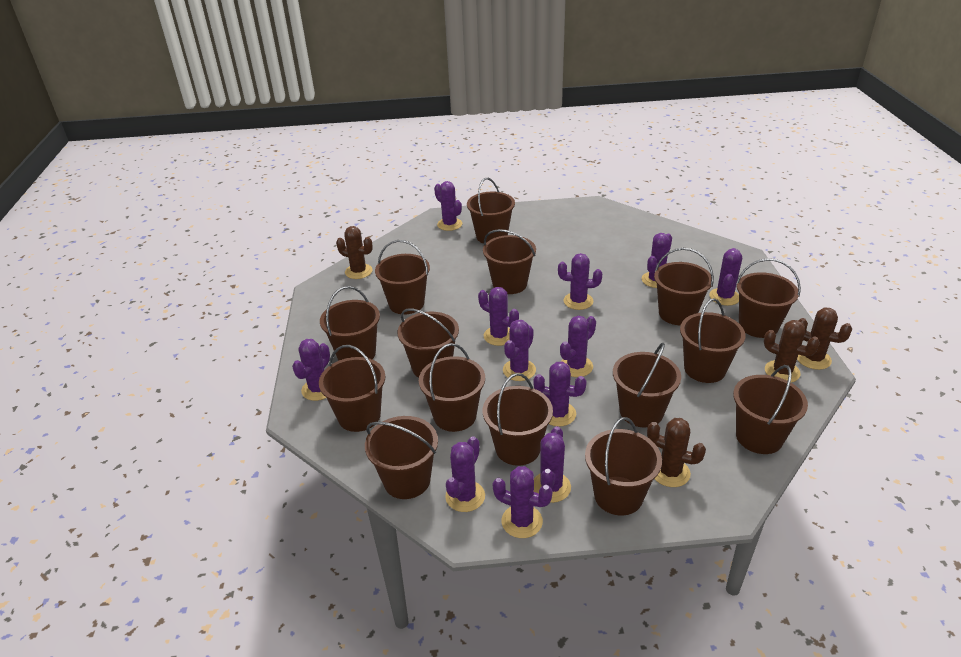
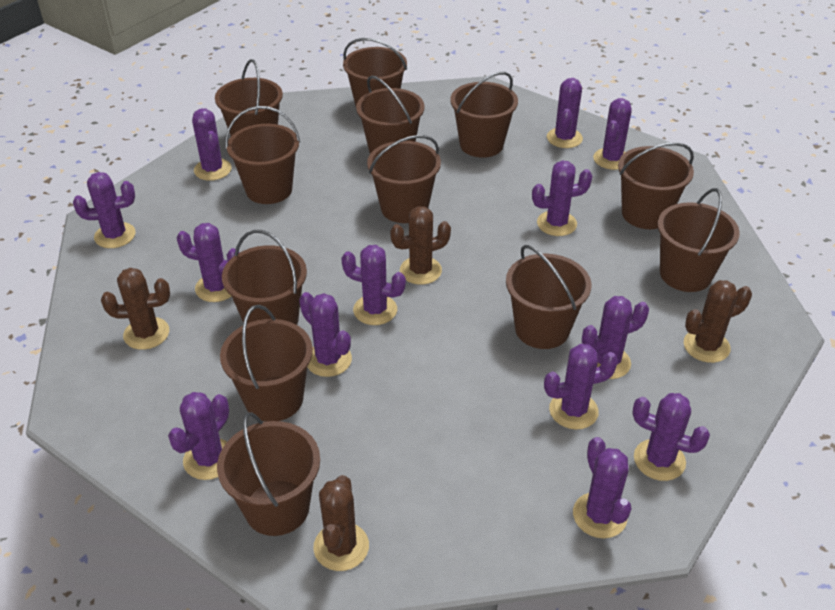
brown bucket: [319,345,385,432] [320,286,380,360] [365,416,438,499] [375,240,430,315] [397,308,459,378] [419,343,485,432] [467,178,515,244] [483,229,536,294] [483,373,553,466] [585,417,662,516] [613,342,681,428] [654,248,714,325] [680,298,746,383] [733,365,808,454] [736,258,801,338] = 15 -> [215,59,283,136] [217,412,320,536] [220,305,313,422] [222,230,307,325] [225,106,300,204] [343,38,407,106] [356,75,425,154] [367,135,441,223] [450,72,518,158] [506,245,591,349] [618,142,694,229] [657,188,740,292] = 12
purple cactus: [292,339,330,401] [434,181,462,231] [445,436,485,512] [478,287,519,346] [492,466,552,538] [503,320,536,381] [533,362,587,427] [534,426,571,503] [558,253,602,310] [560,316,596,377] [642,233,672,288] [709,248,742,306] = 12 -> [73,172,136,248] [168,392,229,480] [177,223,240,302] [192,108,232,181] [299,292,352,377] [341,245,406,325] [532,161,592,236] [544,344,618,430] [547,78,583,148] [573,437,632,538] [582,296,649,379] [593,98,632,170] [632,393,710,481] = 13

